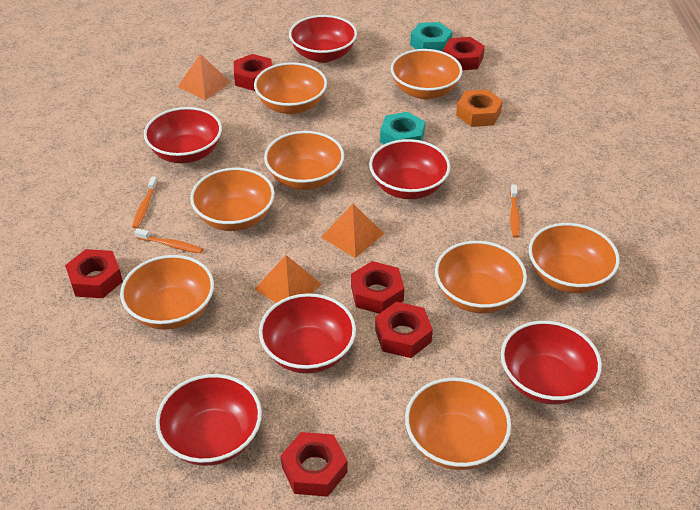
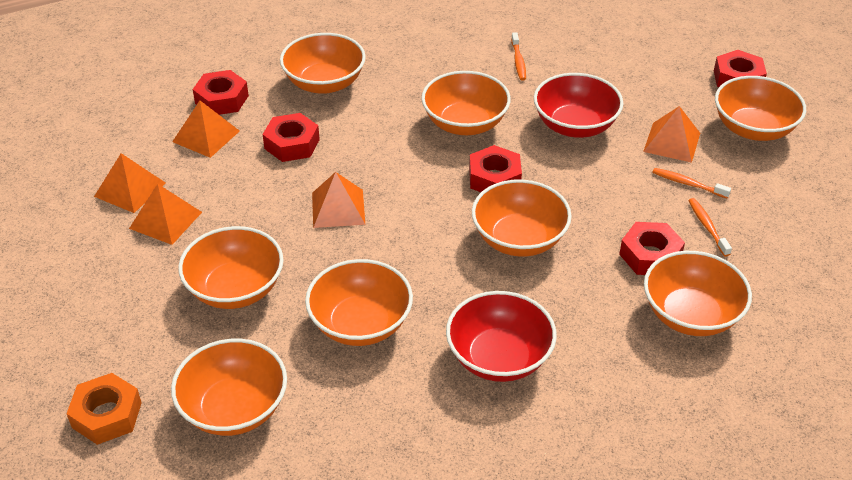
orange pyramid: [178,54,231,100] [255,255,322,303] [321,204,385,258] = 3 -> [94,153,166,213] [129,184,202,245] [172,101,240,158] [312,172,365,228] [643,106,700,163] = 5
red bowl: [144,107,222,163] [156,374,262,466] [259,293,356,374] [289,15,357,63] [369,139,450,199] [501,321,602,404] = 6 -> [446,291,557,382] [534,73,623,138] = 2
red nut: [65,249,123,298] [234,54,272,91] [281,432,347,497] [351,261,404,314] [375,302,433,358] [443,37,485,70] = 6 -> [193,70,249,115] [262,113,320,162] [469,145,522,192] [619,222,685,275] [714,50,767,87] = 5
turquoise nut: [380,112,425,144] [410,22,452,52] = 2 -> none = 0

